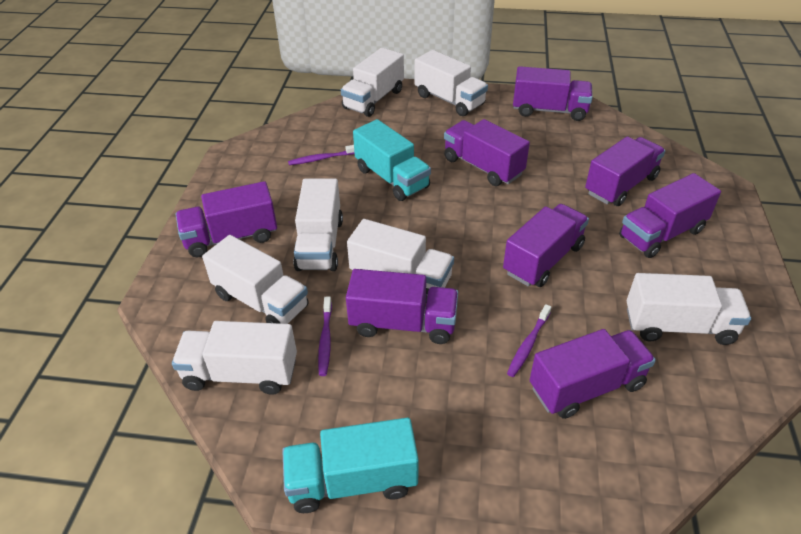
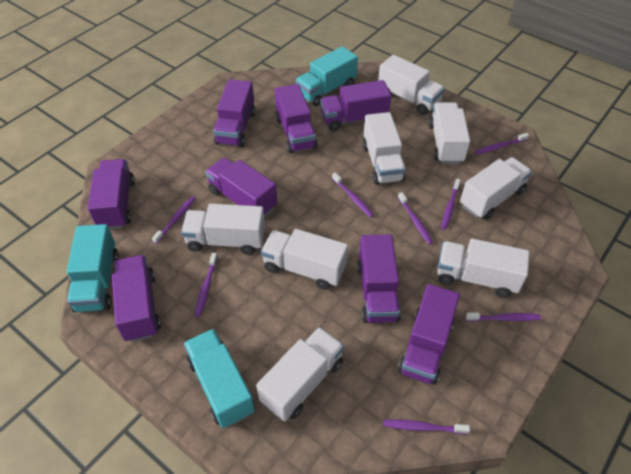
purple toothbrush: [288,145,355,165] [318,297,332,376] [507,304,551,377] = 3 -> [152,196,196,244] [195,253,218,317] [332,172,374,218] [384,419,470,434] [398,192,433,245] [441,179,461,230] [466,312,541,321] [475,133,529,155] = 8
turquoise truck: [282,417,419,513] [353,119,431,201] = 2 -> [67,224,119,312] [184,329,255,428] [295,46,358,106] = 3
white truck: [172,321,297,395] [202,235,309,324] [293,179,343,271] [341,48,404,117] [347,219,454,302] [415,50,488,116] [627,273,751,345] = 7 -> [181,204,265,255] [256,327,344,421] [261,229,348,290] [362,112,406,185] [378,55,445,115] [429,102,470,164] [437,238,530,298] [460,157,532,220] = 8

